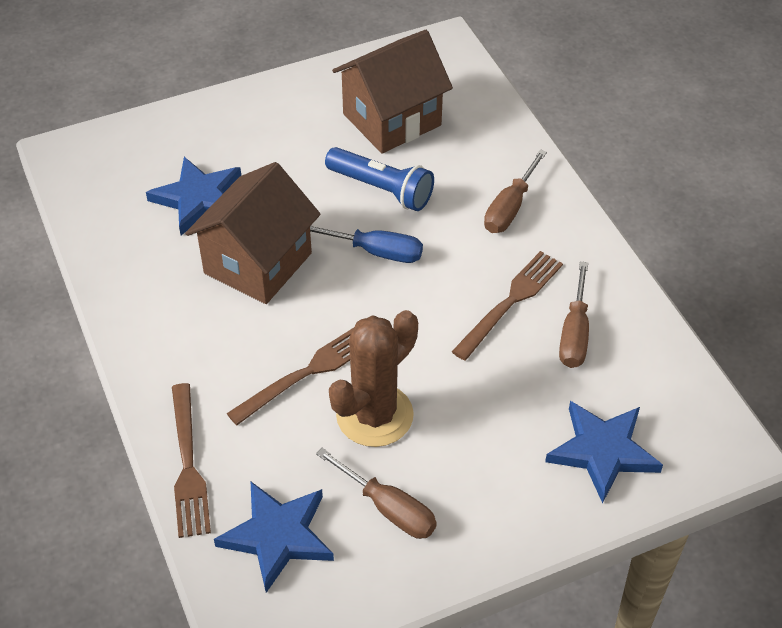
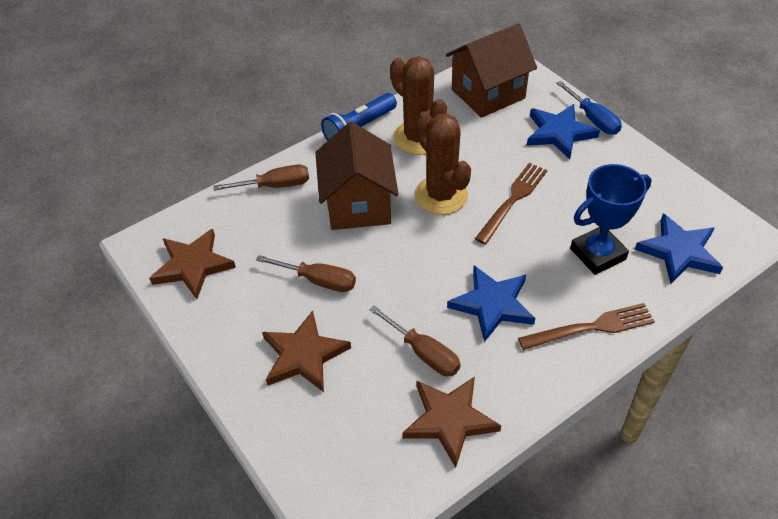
blue trophy: none = 0 -> [570,164,651,275] = 1
brown cactus: [329,310,418,447] = 1 -> [390,56,447,155] [414,112,471,215] = 2
brown fork: [172,383,211,538] [226,327,355,425] [452,251,563,361] = 3 -> [475,163,547,245] [518,303,655,350] = 2
brown star: none = 0 -> [149,229,236,299] [262,311,351,392] [403,377,501,468] = 3

